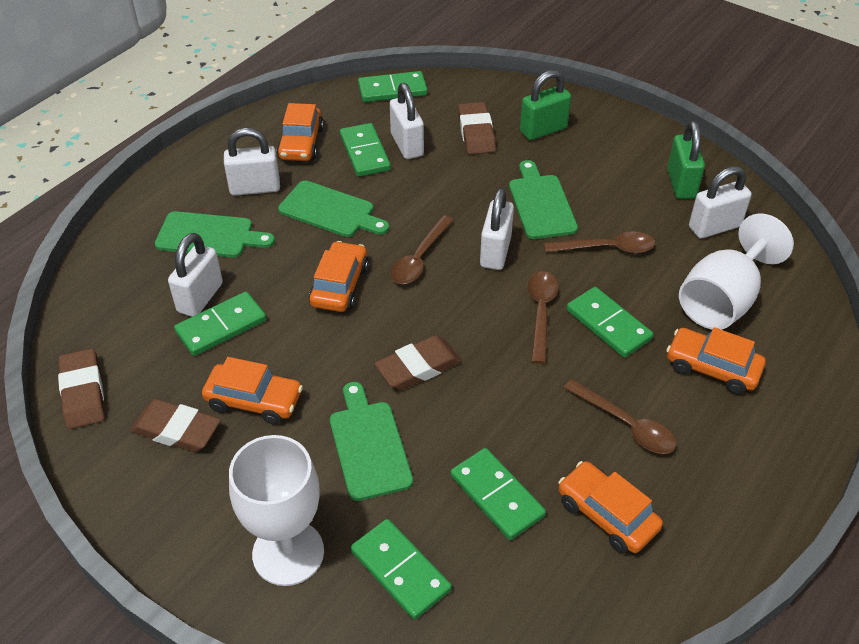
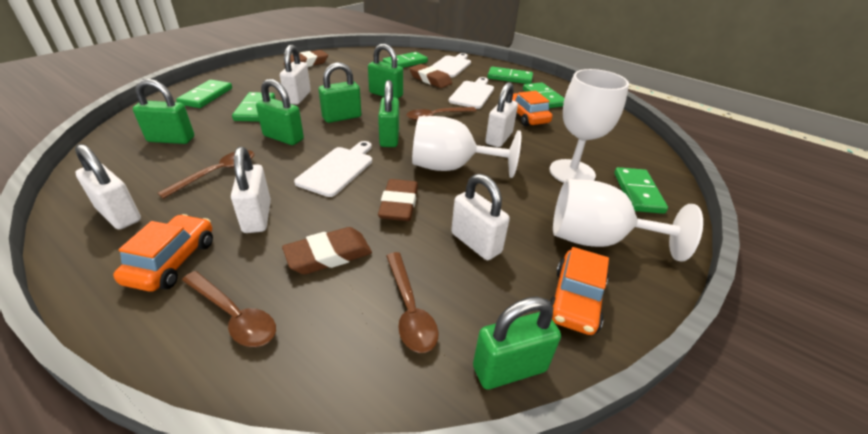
green cutting board: [155,211,275,258] [278,181,389,237] [330,382,413,501] [509,160,578,239] = 4 -> none = 0
green padlock: [520,70,571,140] [667,121,705,199] = 2 -> [133,79,194,144] [256,79,304,145] [319,62,361,123] [368,44,403,98] [378,80,399,147] [473,297,561,389] = 6
orange car: [202,357,303,425] [277,103,324,161] [309,241,369,312] [558,461,663,553] [666,327,766,394] = 5 -> [113,214,213,292] [512,91,552,126] [549,247,609,335] = 3
white cutting board: none = 0 -> [294,141,372,197] [431,53,471,77] [448,77,494,109] = 3
white goblet: [229,435,324,586] [679,213,794,330] = 2 -> [412,116,521,178] [549,69,629,183] [553,179,703,262] = 3

